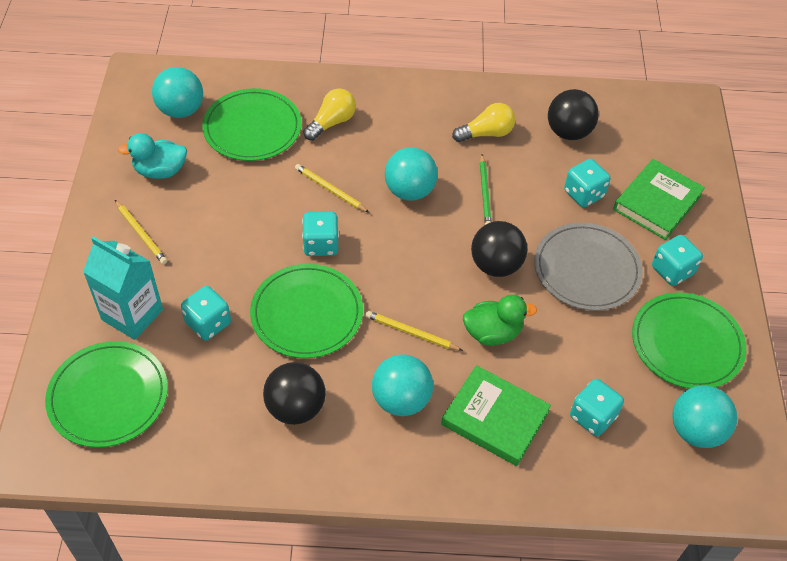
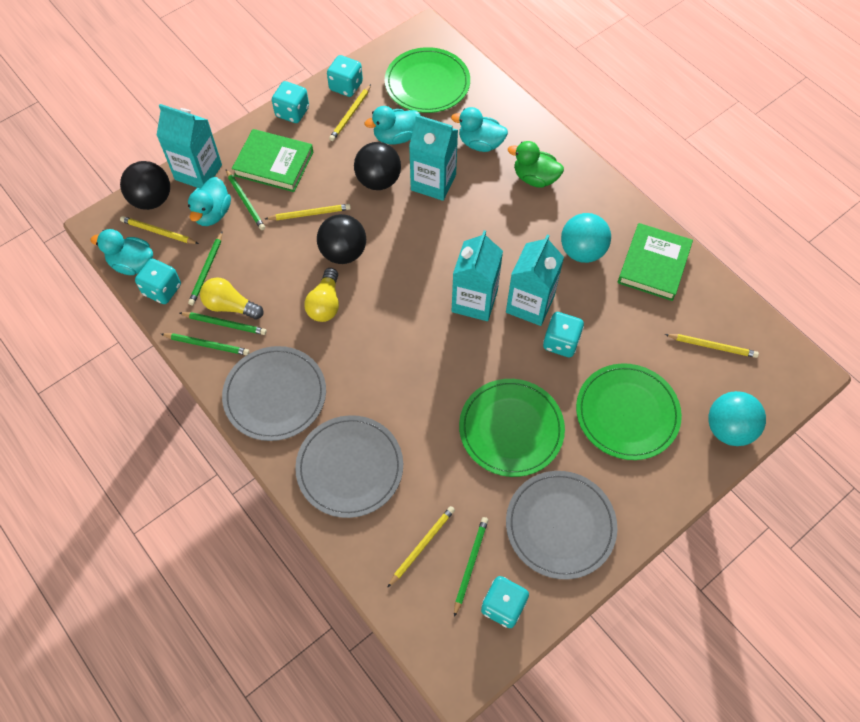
green pencil: [480,154,492,225] = 1 -> [161,333,250,355] [180,312,267,335] [188,231,223,306] [226,169,265,230] [454,517,488,617] = 5
green plate: [45,341,168,448] [202,88,302,161] [250,264,363,358] [632,292,746,389] = 4 -> [385,47,470,113] [459,379,565,477] [576,363,682,460] = 3
grey plate: [534,223,643,311] = 1 -> [222,346,326,441] [295,415,403,518] [506,471,617,579] = 3
turquoise ball: [152,67,203,118] [372,354,433,416] [385,147,438,201] [672,385,737,448] = 4 -> [561,213,611,263] [708,391,766,446] = 2
turquoise carton: [83,236,163,340] = 1 -> [156,104,222,188] [409,115,458,201] [452,230,503,321] [506,234,564,326] = 4
turquoise duck: [118,133,187,179] = 1 -> [91,229,153,275] [188,177,231,226] [364,106,420,144] [451,107,508,152] = 4
yellow pencil: [115,200,167,264] [295,164,370,213] [365,311,463,351] = 3 -> [120,216,199,244] [265,204,351,220] [329,84,371,141] [387,506,455,588] [665,334,759,358] = 5

